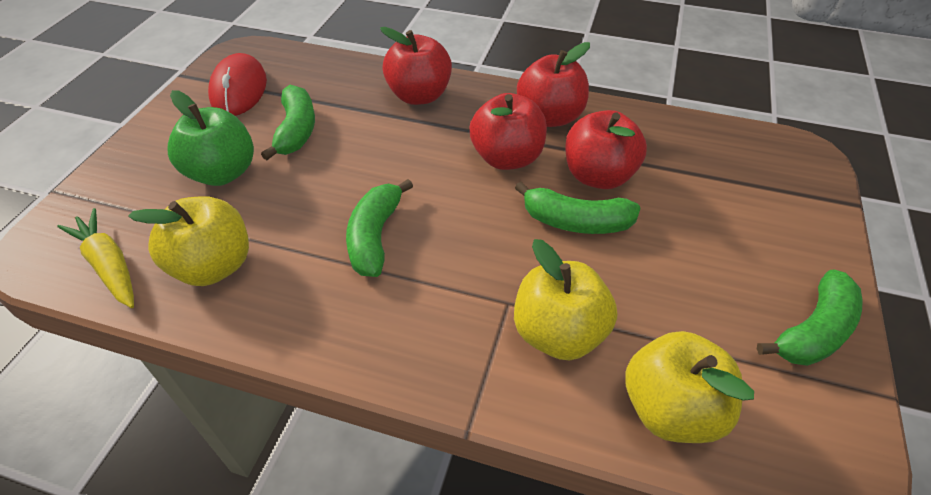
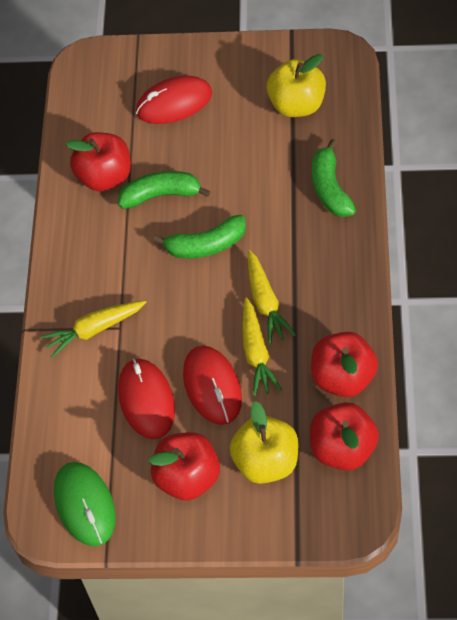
green apple: [167,90,254,186] = 1 -> none = 0
green banana: [261,85,315,160] [346,179,413,277] [515,182,640,234] [757,269,863,366] = 4 -> [118,171,211,209] [153,215,246,259] [312,139,356,217] = 3
green mouse: none = 0 -> [54,462,116,546] = 1
red mouse: [208,53,267,116] = 1 -> [118,359,175,439] [136,76,212,124] [183,346,242,425] = 3
yellow apple: [128,196,249,286] [514,239,617,360] [625,331,754,443] = 3 -> [230,401,298,484] [266,54,326,117] = 2
yellow carrot: [57,208,134,308] = 1 -> [40,301,147,358] [242,297,282,397] [248,250,296,344] = 3

